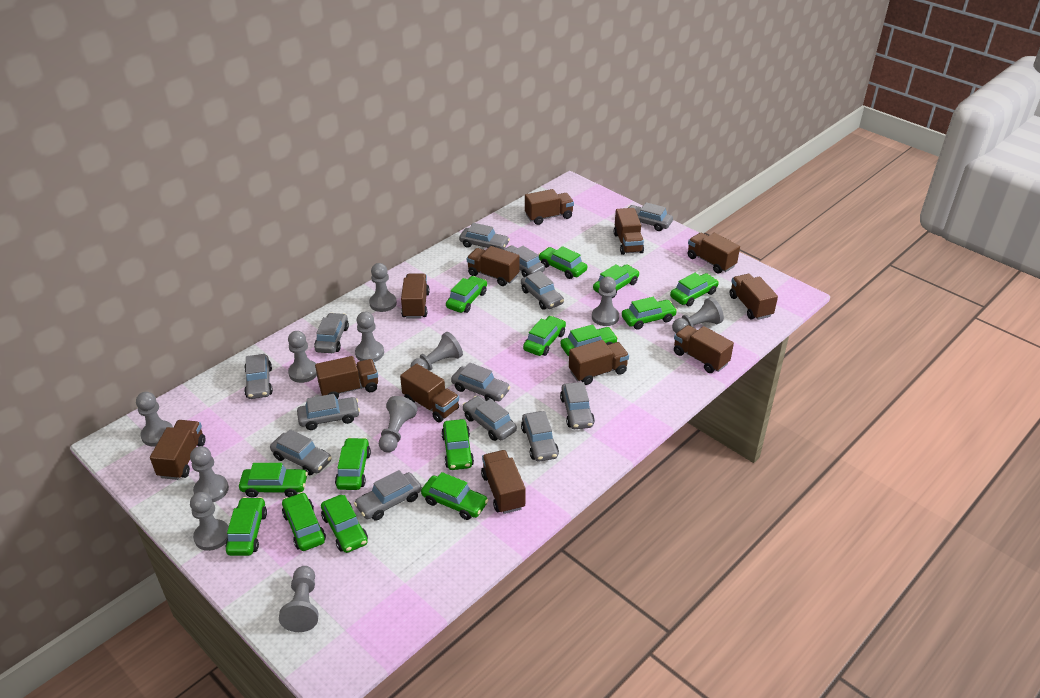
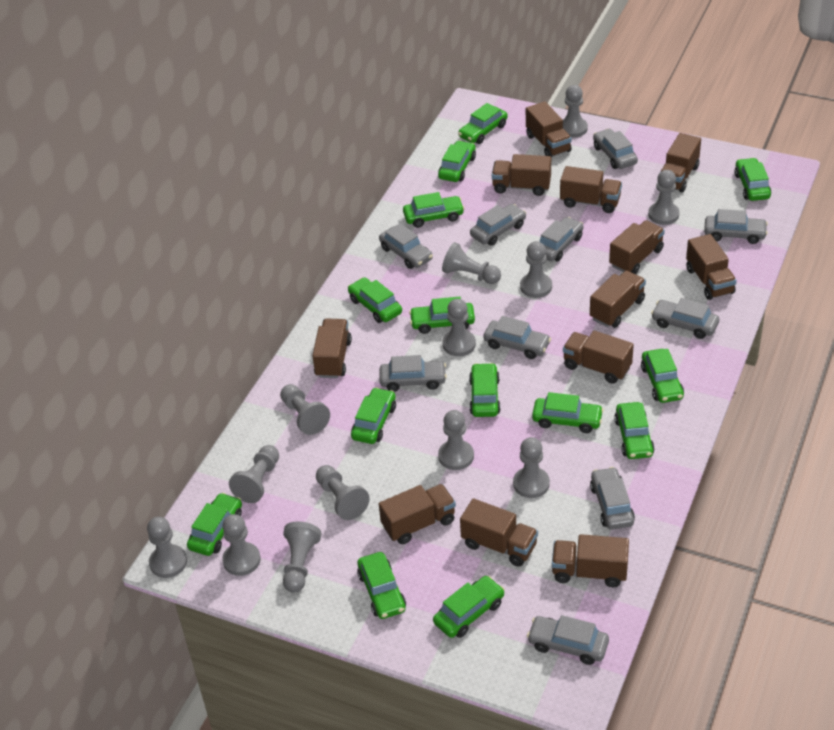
grey car: [244,354,273,399] [270,429,332,475] [297,394,360,430] [314,313,349,353] [354,470,422,521] [451,362,510,401] [459,223,510,249] [462,396,517,441] [503,245,545,277] [521,271,564,310] [521,411,559,462] [560,382,595,429] [628,202,673,231] = 13 -> [379,223,433,269] [379,355,447,392] [470,204,526,245] [483,316,551,359] [527,615,609,665] [539,217,583,261] [590,467,635,530] [593,129,638,169] [651,298,719,339] [704,209,768,244] = 10
grey pawn: [136,392,173,446] [190,446,229,502] [190,492,229,551] [279,566,319,632] [288,331,317,383] [355,312,384,362] [369,263,397,312] [379,396,418,453] [410,332,463,371] [592,277,619,326] [672,297,724,333] = 11 -> [147,517,187,578] [222,514,261,576] [229,445,279,503] [280,384,330,435] [283,521,322,593] [316,465,370,520] [438,410,474,470] [442,242,501,284] [442,299,476,356] [513,437,550,498] [520,241,552,298] [563,85,588,138] [648,170,679,225] = 13

